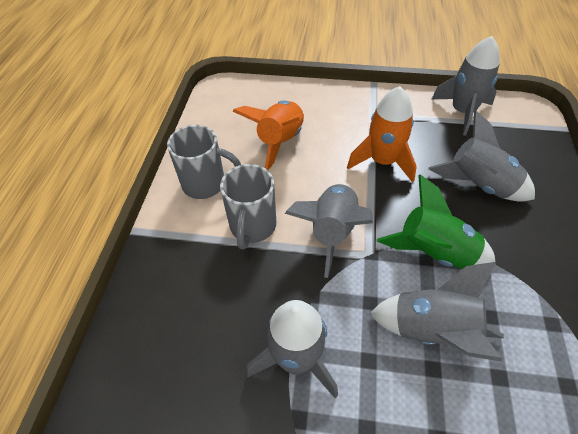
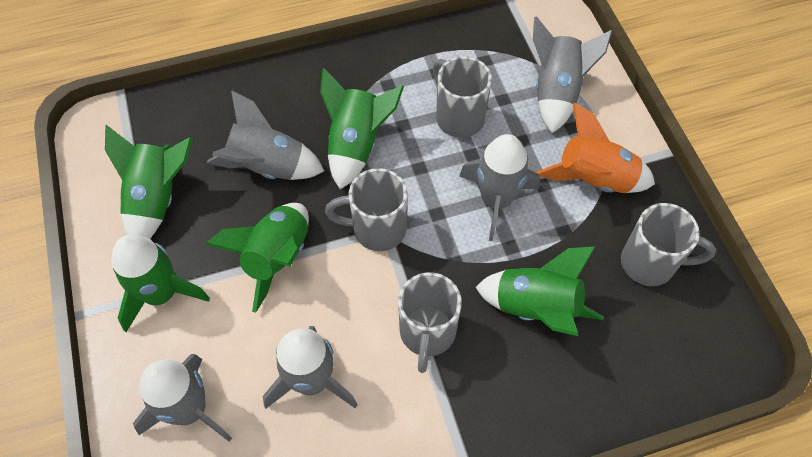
green rocket: [377,174,496,269] = 1 -> [105,125,193,239] [111,235,210,332] [205,203,309,313] [320,68,404,189] [475,246,604,336] = 5
grey mug: [167,125,241,199] [220,164,276,249] = 2 -> [325,168,408,251] [398,272,462,373] [433,56,492,138] [621,203,716,286] = 4
orange rocket: [232,100,304,170] [347,86,417,183] = 2 -> [535,103,655,193] = 1

